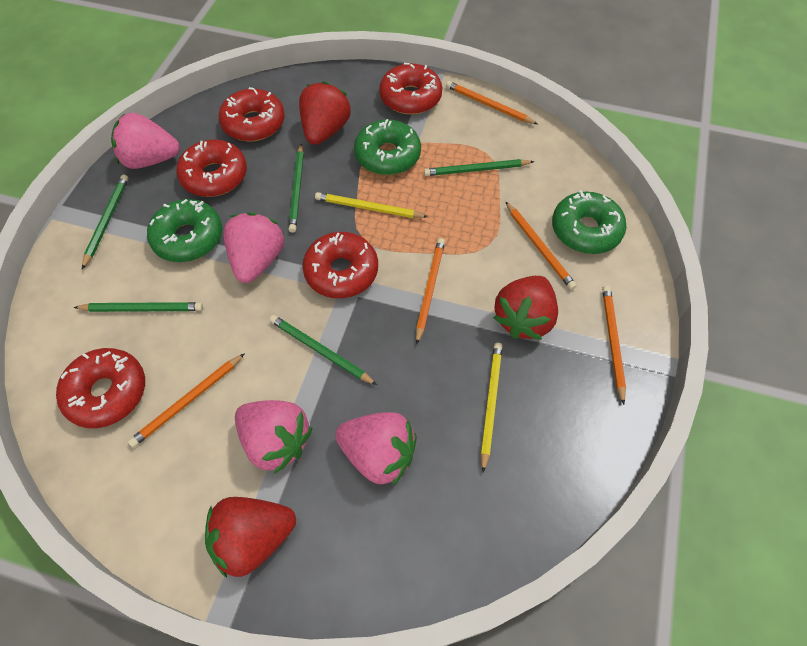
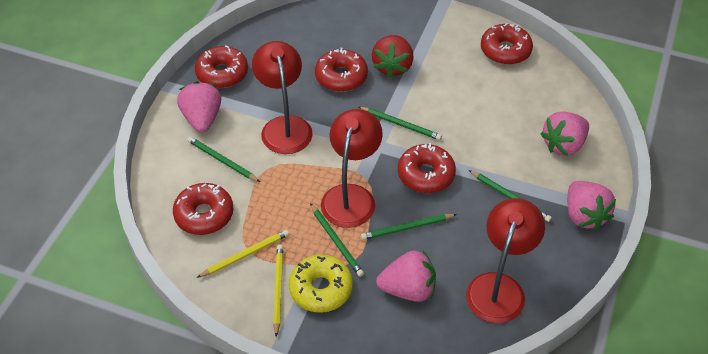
green donut: [147,199,222,262] [354,119,421,175] [552,190,627,254] = 3 -> none = 0
orange pencil: [128,353,245,448] [416,238,445,345] [446,81,538,124] [505,201,577,290] [602,286,626,405] = 5 -> none = 0
red lamp: none = 0 -> [252,41,313,154] [321,109,383,228] [466,198,545,323] = 3
red strawberry: [205,497,296,578] [299,81,351,145] [493,276,558,340] = 3 -> [372,35,414,78] = 1
yellow donut: none = 0 -> [289,255,353,313] = 1

